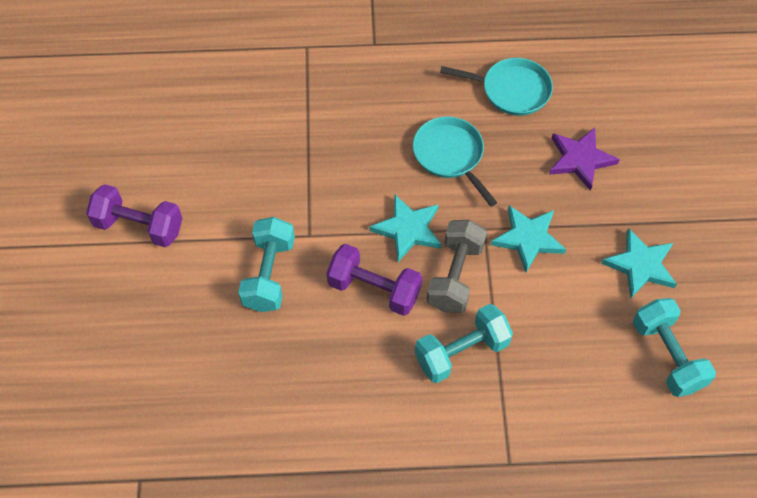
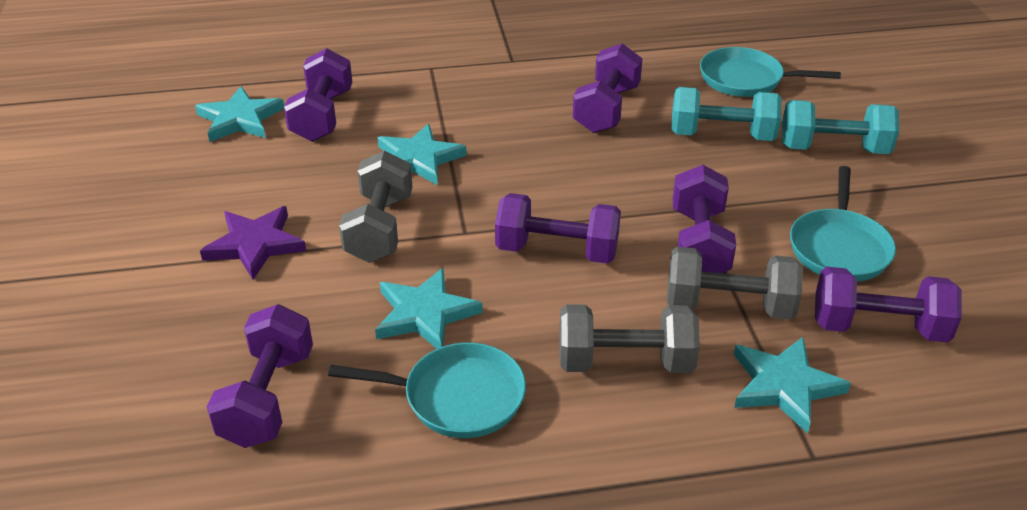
grey dumbbell: [427,220,487,313] = 1 -> [339,150,412,263] [559,304,700,373] [667,247,803,320] = 3
purple dumbbell: [86,184,182,247] [327,244,422,316] = 2 -> [207,304,313,448] [284,48,353,142] [495,193,621,264] [573,44,643,133] [673,165,736,273] [815,267,962,343] = 6
turquoise dumbbell: [238,217,295,312] [415,304,513,383] [633,298,716,397] = 3 -> [671,87,782,141] [782,100,899,154] = 2
turquoise pan: [413,116,497,207] [440,58,553,116] = 2 -> [328,343,526,438] [700,47,841,97] [790,166,896,282] = 3
turquoise star: [369,195,442,262] [491,205,567,273] [601,228,677,299] = 3 -> [195,86,284,142] [375,268,483,349] [377,124,467,185] [734,337,851,434] = 4

